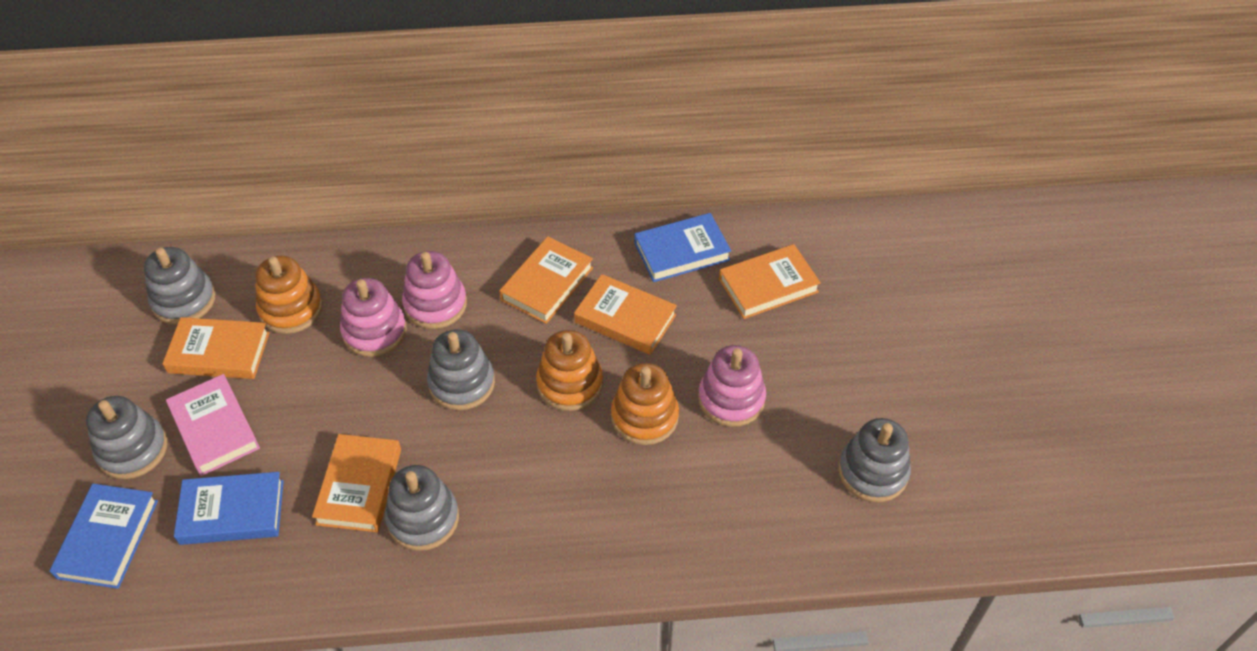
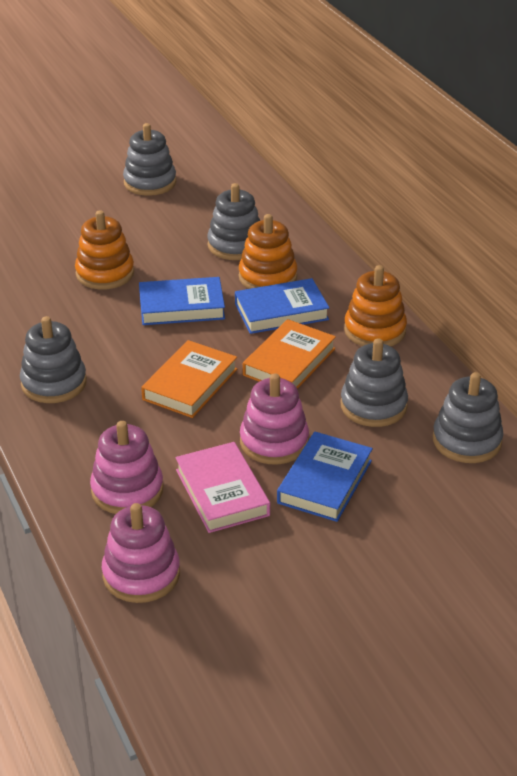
orange book: [162,317,270,379] [312,434,401,532] [499,236,593,324] [574,274,677,355] [719,244,821,319] = 5 -> [141,340,237,418] [243,319,336,389] = 2

